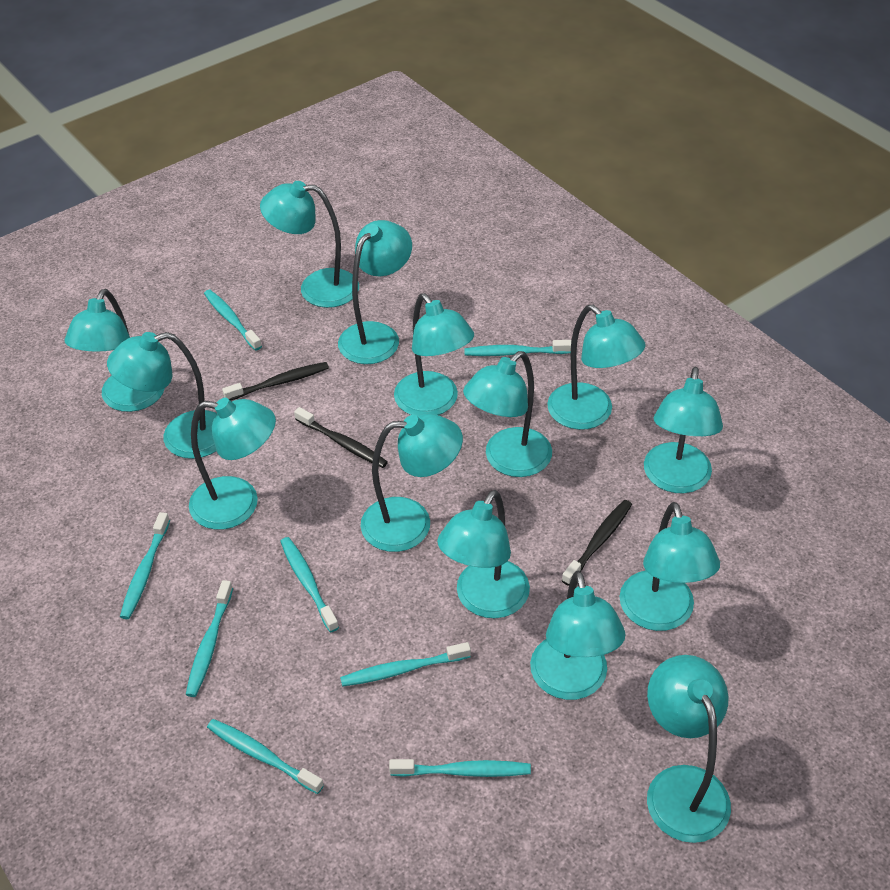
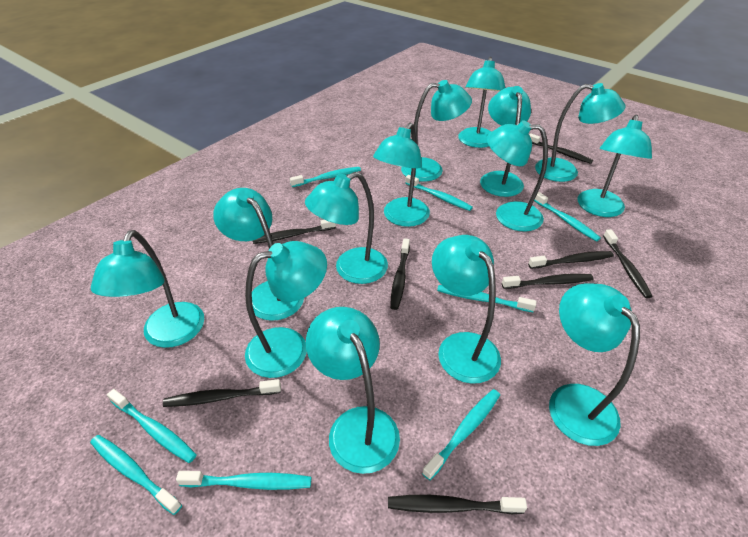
black toothbrush: [222,362,329,401] [294,407,388,468] [562,500,632,586] = 3 -> [163,379,281,407] [253,220,336,244] [388,495,527,514] [390,238,410,310] [502,274,593,289] [528,251,614,269] [529,133,593,164] [603,229,653,298] = 8

